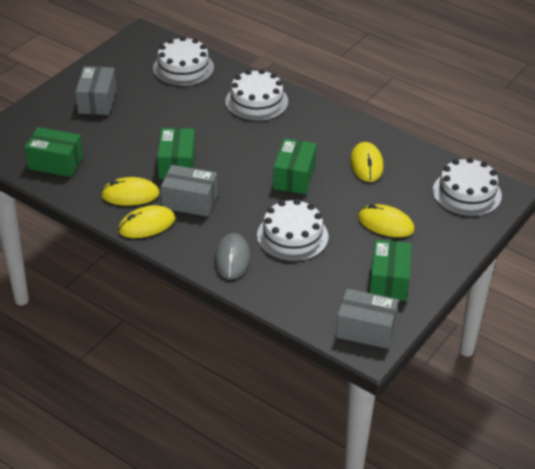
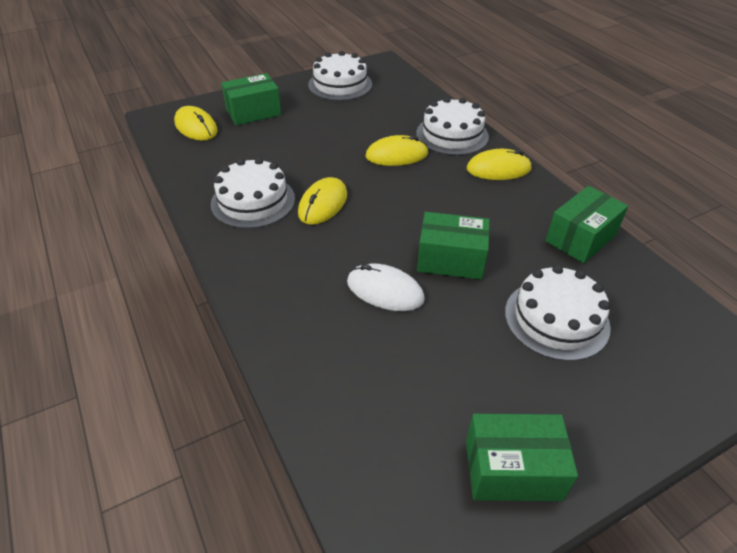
grey box: [76,66,116,115] [161,165,217,217] [336,289,399,349] = 3 -> none = 0
grey mouse: [214,233,250,279] = 1 -> none = 0
white mouse: none = 0 -> [347,263,425,311] = 1

